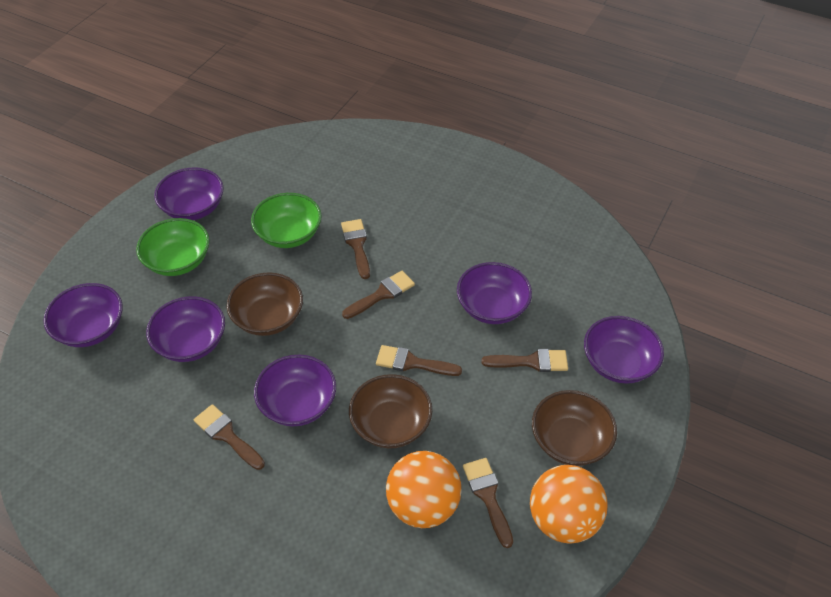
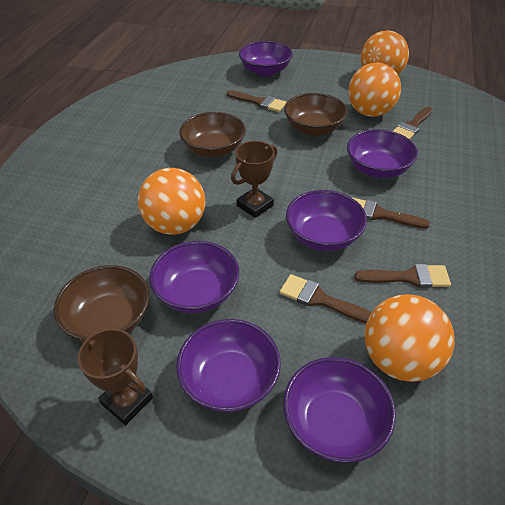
brown brush: [194,404,265,470] [341,219,370,279] [342,271,415,319] [376,345,462,376] [463,458,513,548] [481,349,568,372] = 6 -> [227,90,287,112] [280,274,371,323] [351,197,430,229] [354,264,451,288] [393,107,433,139] = 5
brown trophy: none = 0 -> [77,328,153,425] [231,141,278,218] = 2
green bowl: [136,218,210,276] [251,193,322,248] = 2 -> none = 0
orange ball: [386,451,462,528] [530,465,608,544] = 2 -> [138,168,206,235] [348,63,401,117] [361,30,409,75] [364,294,455,382] = 4

